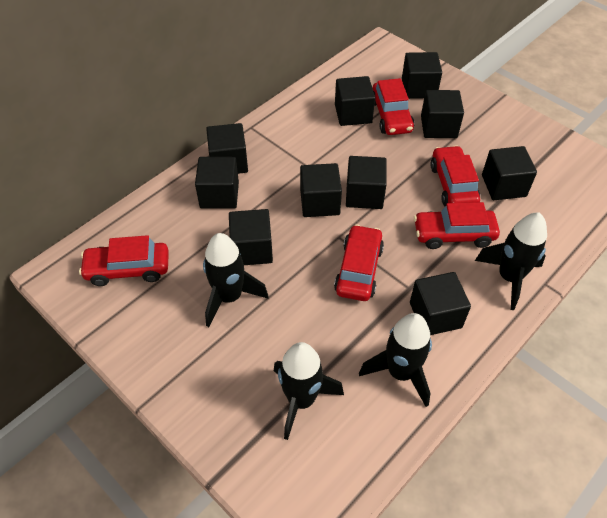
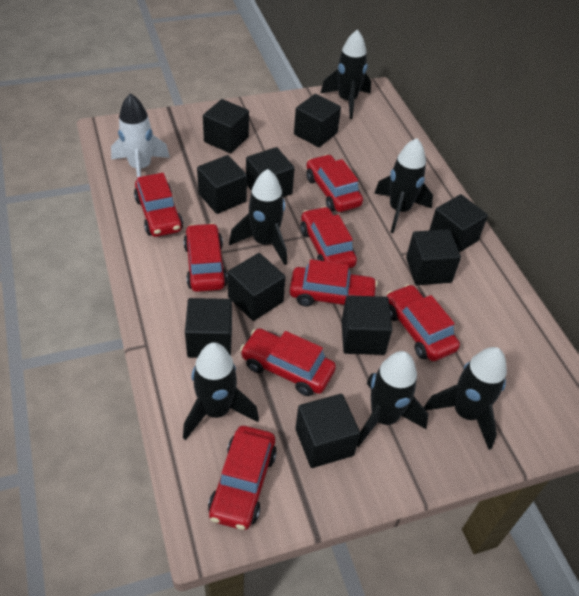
black rocket: [203,233,269,327] [274,342,344,440] [359,313,432,407] [475,212,547,310] = 4 -> [183,342,259,440] [229,169,287,265] [321,29,371,119] [357,351,428,447] [374,138,433,233] [424,347,507,450] = 6
red car: [79,235,169,286] [334,224,384,301] [373,78,414,135] [414,202,500,249] [430,145,480,206] = 5 -> [134,173,183,237] [183,223,228,292] [208,426,277,530] [240,328,336,396] [290,259,378,306] [300,206,357,268] [306,154,363,212] [386,284,460,361] = 8
white rocket: none = 0 -> [111,93,170,178] = 1

